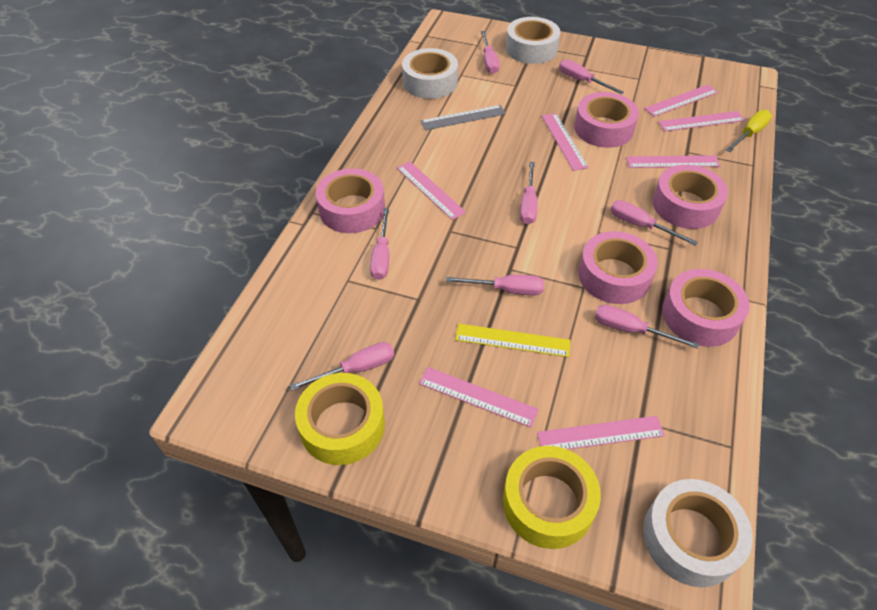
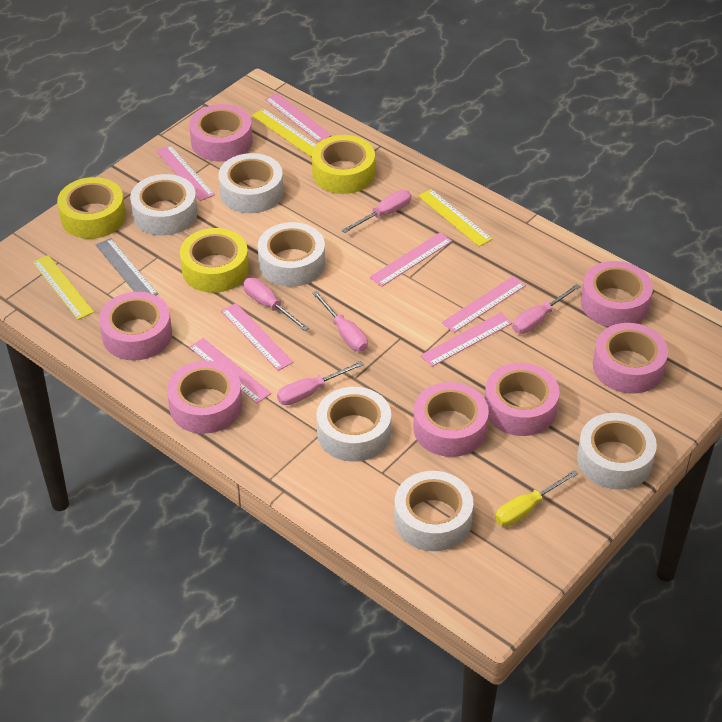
pink screwdriver: [290,342,394,391] [370,208,389,280] [446,275,544,295] [481,31,500,74] [520,162,537,225] [559,59,624,94] [595,305,699,349] [611,200,698,246] = 8 -> [243,278,309,331] [277,361,364,405] [312,291,368,351] [341,190,411,233] [512,284,581,334] = 5
pink tape: [316,168,385,233] [574,92,639,148] [578,231,658,304] [653,165,728,229] [662,269,750,347] = 5 -> [99,292,172,361] [167,360,242,434] [189,104,252,162] [413,382,489,457] [485,363,559,436] [581,261,653,327] [593,323,668,394] = 7
white tape: [402,48,458,99] [506,17,560,64] [643,479,753,587] = 3 -> [130,174,198,236] [218,153,284,213] [258,222,325,287] [317,387,391,462] [394,471,473,551] [577,413,657,489] = 6
yellow ruler: [455,324,571,357] = 1 -> [33,255,94,320] [252,108,317,157] [418,189,492,247] = 3
yellow tape: [295,373,385,465] [503,446,601,549] = 2 -> [57,177,126,239] [180,228,249,293] [312,135,375,194] = 3

